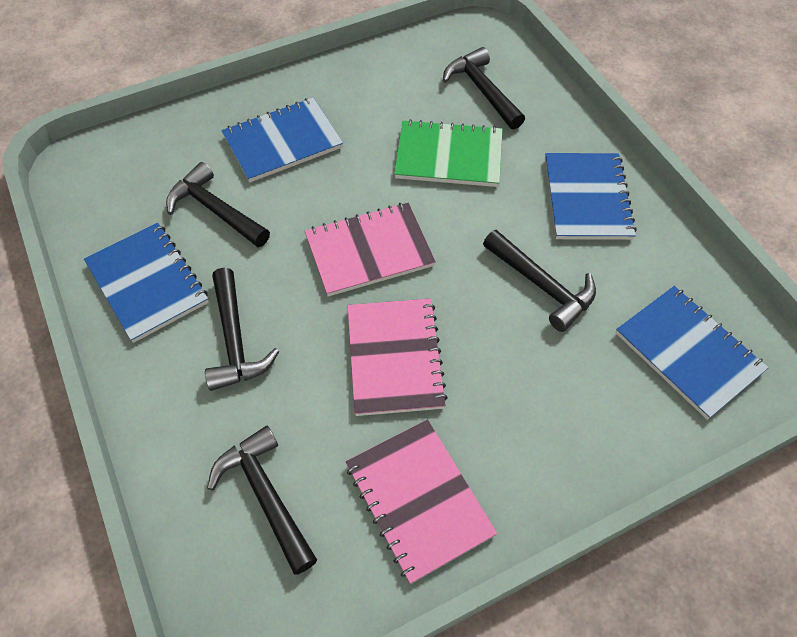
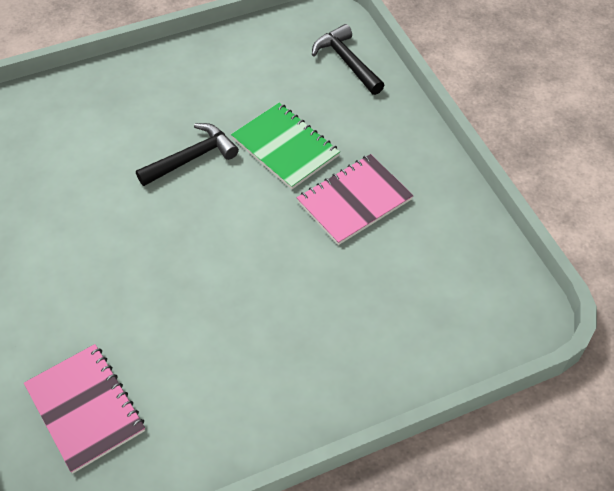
black hammer: [166,162,270,247] [205,268,279,391] [207,426,317,575] [443,47,525,129] [483,230,596,332] = 5 -> [136,123,239,186] [312,24,385,95] = 2
blue notebook: [84,222,209,343] [221,98,343,182] [545,153,637,240] [616,286,768,420] = 4 -> none = 0
pink notebook: [305,203,436,296] [346,419,497,584] [347,298,448,416] = 3 -> [24,344,145,474] [297,154,414,245] = 2

